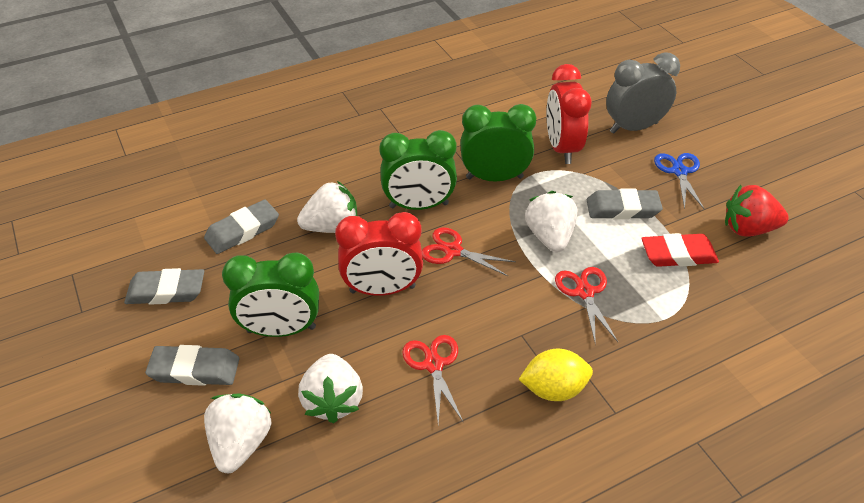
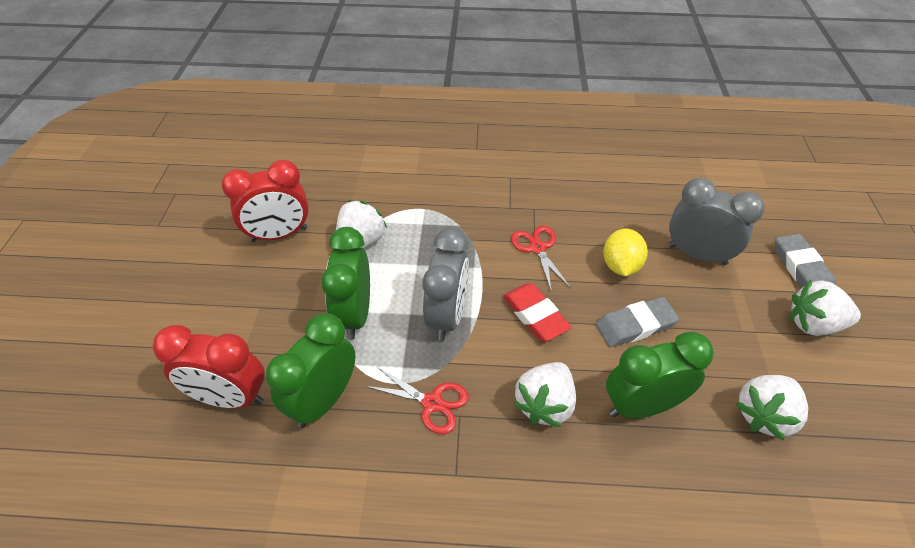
blue scissors: [654,153,705,210] = 1 -> none = 0
grey clock: [606,52,680,133] = 1 -> [422,228,469,341] [668,178,764,265] = 2
grey eraser: [124,268,204,305] [145,345,239,386] [204,199,279,254] [587,189,663,219] = 4 -> [596,297,680,347] [775,234,836,287] = 2
red scissors: [402,335,464,424] [422,227,516,276] [555,267,618,345] = 3 -> [365,366,469,434] [511,226,571,290] = 2
red strawberry: [725,185,789,237] = 1 -> none = 0

